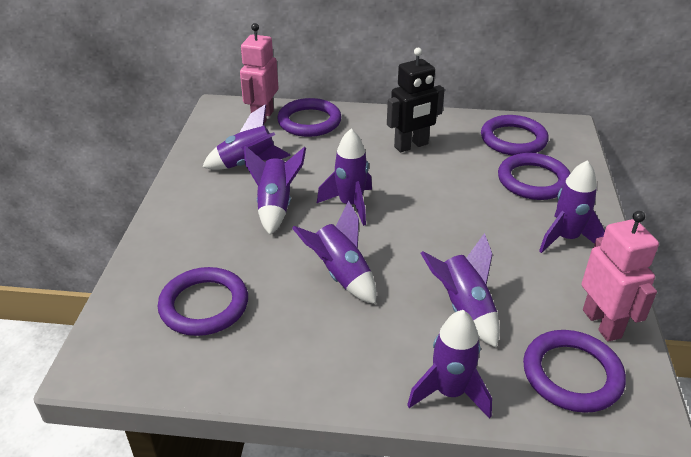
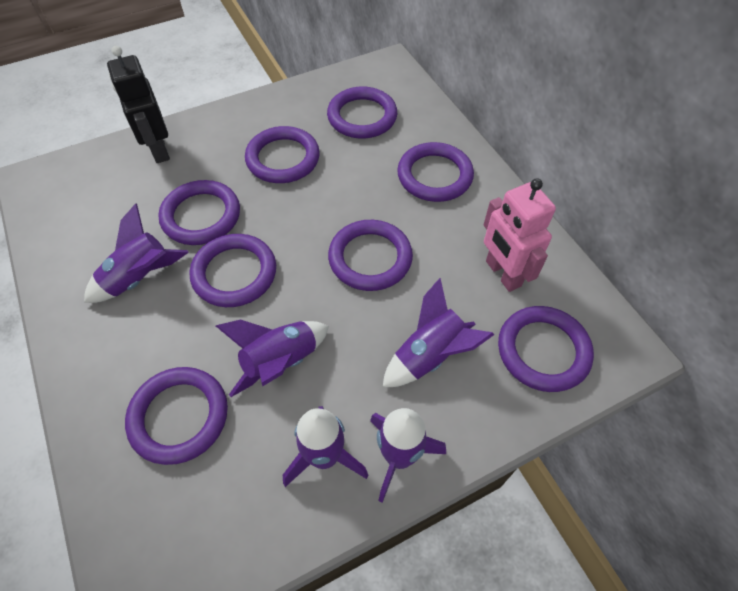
pink robot: [240,23,278,124] [582,211,659,342] = 2 -> [483,178,556,292] = 1
purple ring: [158,267,248,336] [277,98,341,137] [481,115,549,156] [498,153,571,200] [523,330,626,413] = 5 -> [125,367,228,465] [158,180,240,245] [189,234,276,307] [245,126,320,183] [327,86,397,139] [328,220,413,291] [397,142,474,202] [498,306,594,392] = 8
purple rocket: [202,104,291,170] [244,146,306,235] [292,201,377,304] [317,129,372,226] [407,310,492,419] [420,233,500,348] [539,160,605,253] = 7 -> [84,203,189,303] [216,320,329,397] [283,406,368,487] [370,408,446,503] [383,278,494,387] = 5

